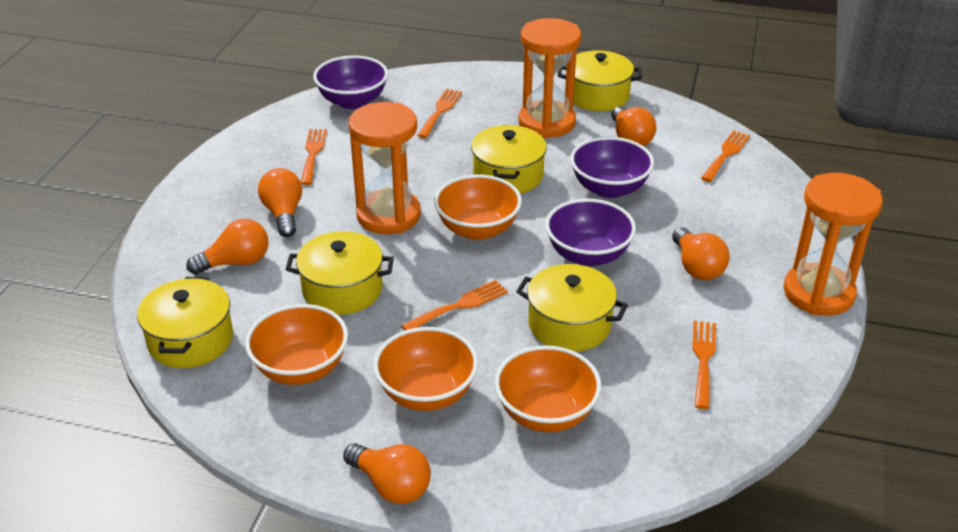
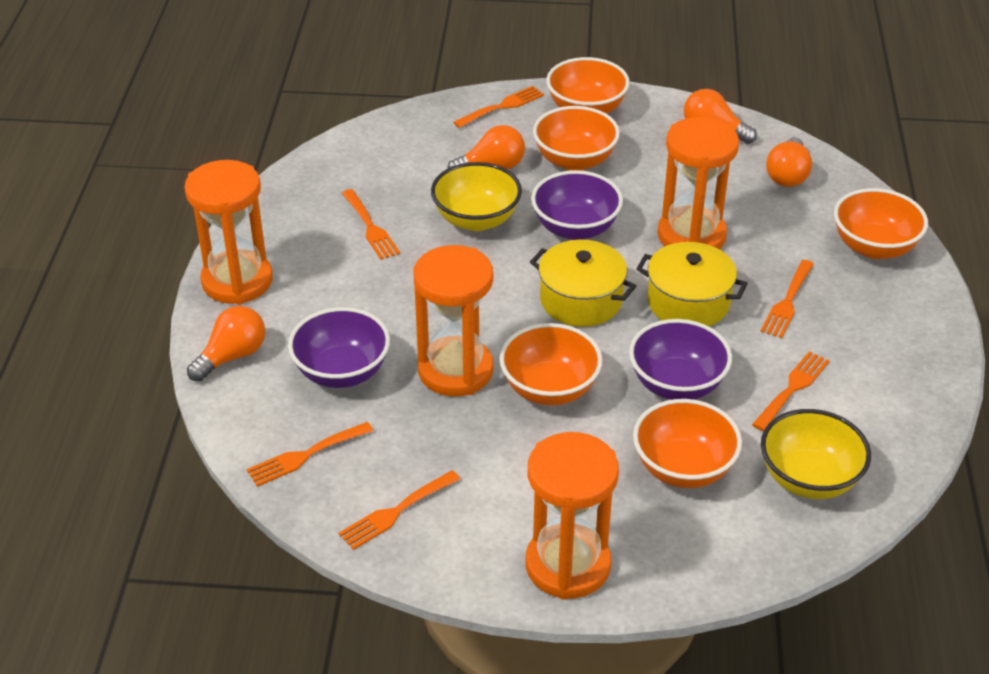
orange bowl: [245,304,348,385] [373,327,478,411] [434,175,522,240] [494,345,601,432] = 4 -> [499,323,603,405] [533,106,620,171] [546,57,630,114] [633,399,742,488] [834,188,928,259] = 5
orange fork: [301,129,327,185] [401,280,508,331] [417,89,462,138] [692,321,716,409] [701,131,750,182] = 5 -> [247,422,373,487] [339,470,460,550] [342,189,400,260] [454,86,544,128] [752,351,829,431] [760,260,814,338] = 6
orange hourglass: [349,102,421,234] [518,18,581,138] [784,173,883,316] = 3 -> [184,160,273,304] [413,245,493,397] [526,432,619,600] [658,117,739,249] = 4
orange light bulb: [186,219,268,275] [258,168,302,237] [343,443,431,504] [611,107,657,146] [672,227,730,280] = 5 -> [187,306,265,382] [447,125,525,170] [684,89,757,144] [766,137,812,187] = 4
yellow bowl: none = 0 -> [431,162,522,231] [761,409,871,499] = 2
yellow pot: [137,277,233,368] [285,231,394,315] [471,125,547,194] [516,264,628,352] [558,50,642,111] = 5 -> [530,240,636,327] [636,242,748,326] = 2

